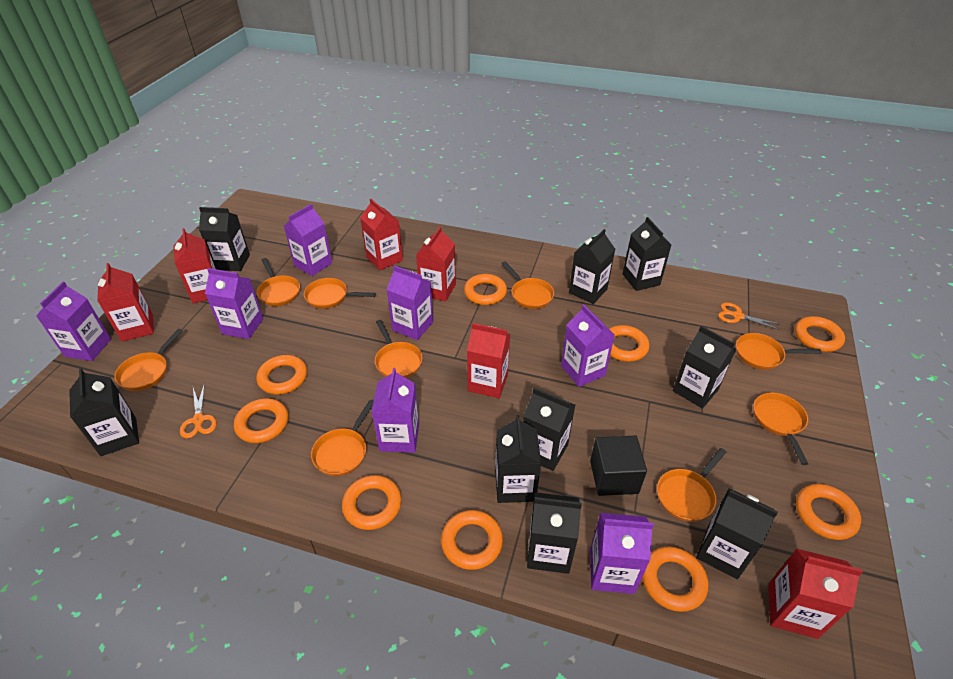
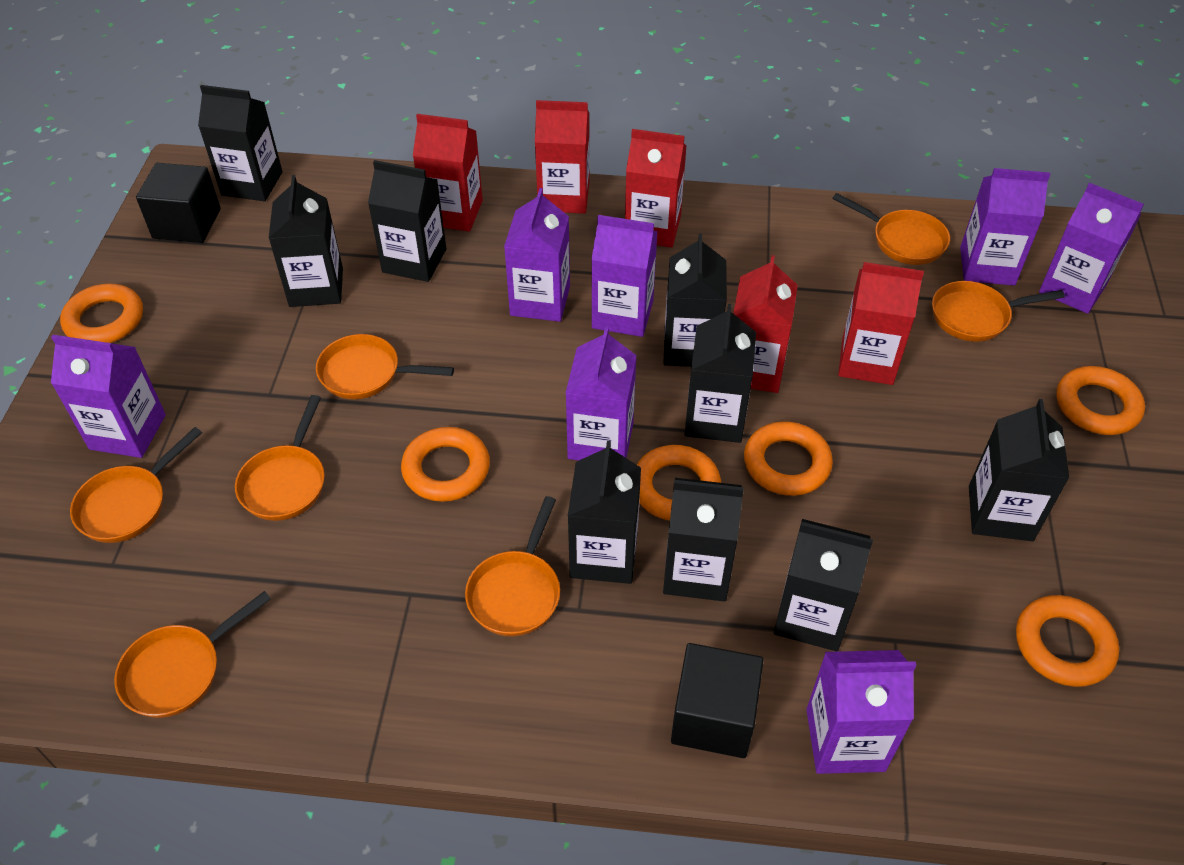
black cube: [590,435,647,496] = 1 -> [136,163,221,243] [671,643,763,758] = 2
orange pan: [114,329,183,391] [257,258,300,306] [304,278,376,309] [311,400,374,476] [375,320,423,378] [501,261,554,309] [657,448,726,522] [736,333,821,370] [753,393,808,465] = 9 -> [70,427,202,543] [114,591,271,718] [235,395,325,521] [316,334,454,399] [465,496,560,637] [832,193,950,265] [932,281,1065,342] = 7
orange ring: [234,398,288,443] [257,355,307,395] [342,475,401,530] [441,510,503,570] [464,274,507,305] [609,325,649,362] [642,547,708,612] [795,316,845,352] [796,484,861,540] = 9 -> [60,284,143,343] [401,427,490,502] [637,445,721,521] [744,421,833,496] [1016,595,1119,687] [1057,366,1145,435] = 6
orange scissors: [180,383,217,439] [718,303,780,330] = 2 -> none = 0
red carton: [97,263,154,342] [173,228,216,303] [360,199,403,270] [416,227,456,301] [467,323,510,398] [768,549,863,639] = 6 -> [413,114,483,232] [535,100,589,214] [625,129,687,248] [733,255,798,393] [838,262,924,385] = 5

